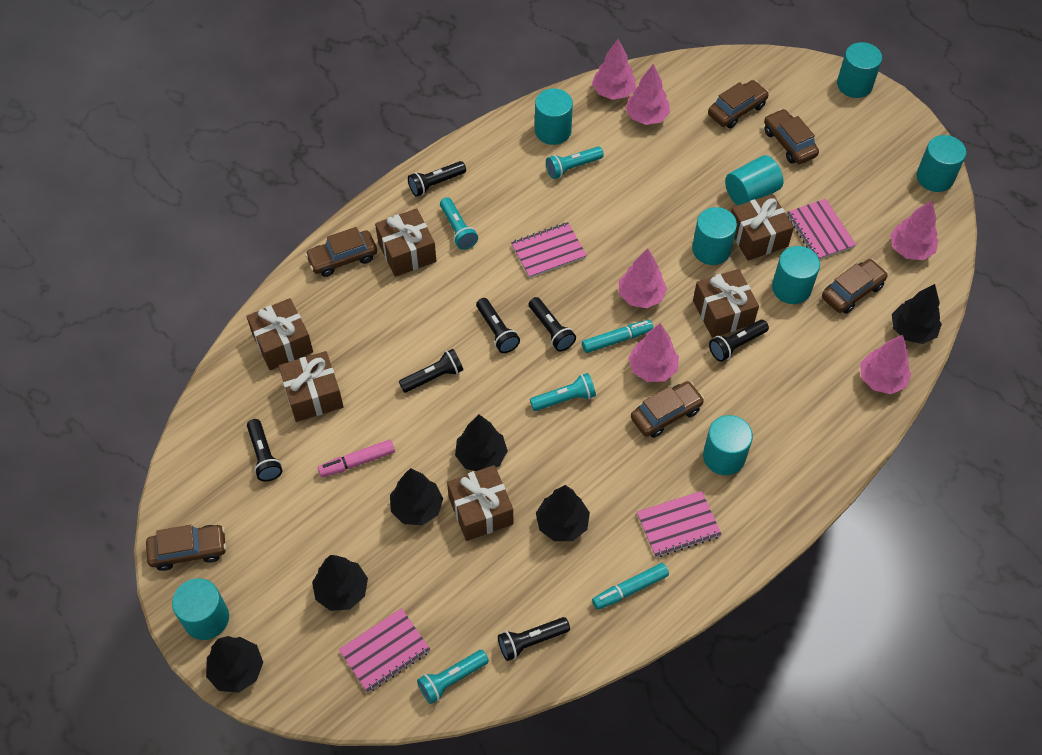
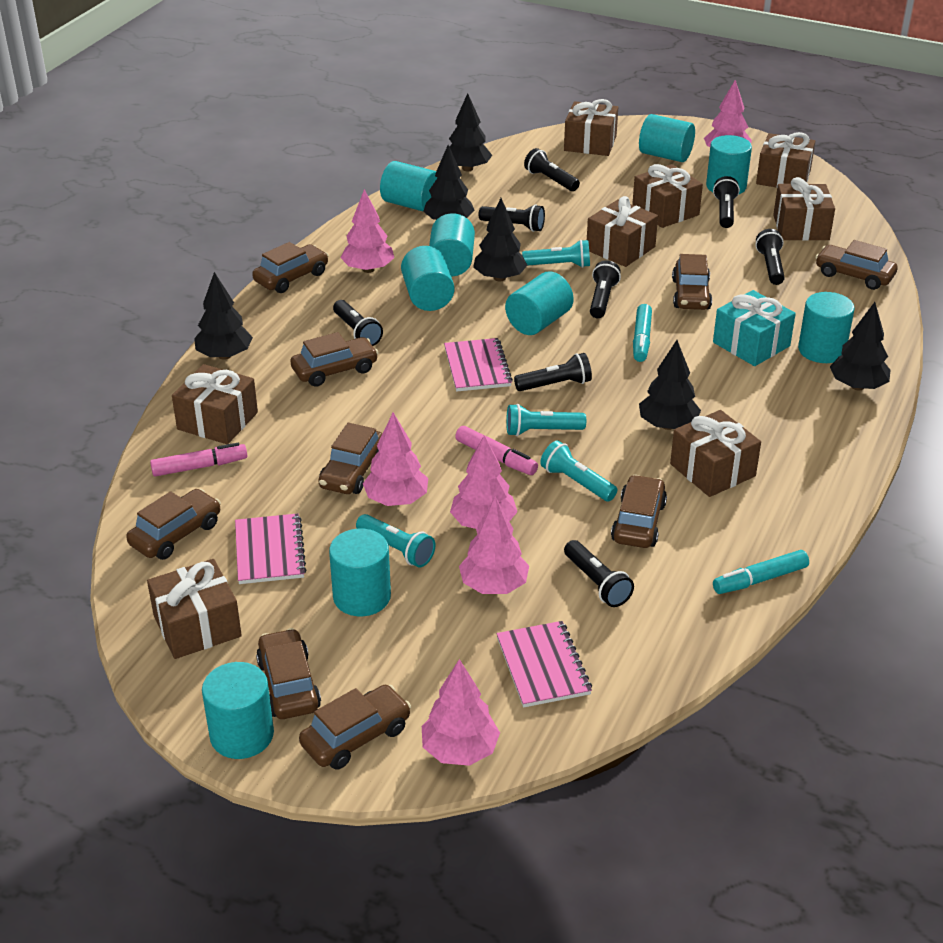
black flashlight: [247,419,282,481] [399,349,463,393] [408,161,466,197] [476,298,520,353] [498,617,570,661] [529,297,576,351] [709,320,769,362] = 7 -> [333,300,383,346] [479,204,545,232] [514,353,592,391] [524,148,580,191] [564,540,634,607] [590,260,621,318] [713,176,740,228] [756,229,785,285] = 8
brown car: [146,524,227,571] [305,227,377,277] [631,381,705,438] [708,80,769,128] [764,109,819,164] [822,259,888,314] = 6 -> [126,489,221,560] [252,242,329,293] [256,628,321,719] [290,332,379,387] [299,685,411,770] [318,423,383,494] [611,475,667,548] [672,254,712,310] [815,240,898,290] = 9
brown gift: [246,298,313,370] [279,351,343,422] [375,208,436,277] [447,465,513,541] [693,269,759,338] [731,194,794,261] = 6 -> [147,559,242,659] [172,364,258,444] [564,99,618,156] [587,196,658,267] [632,164,703,228] [670,410,761,497] [756,132,815,187] [773,177,835,241] = 8
pink marker: [318,440,395,477] = 1 -> [150,443,247,476] [455,426,538,475] = 2
pink notebook: [339,608,431,693] [511,222,587,278] [637,491,722,558] [787,199,856,260] = 4 -> [235,513,306,584] [444,338,513,392] [496,621,592,707] = 3
turquoise cylinder: [172,578,229,640] [535,88,573,145] [692,207,737,265] [703,415,753,475] [725,155,784,206] [772,246,820,304] [837,42,882,98] [916,135,966,192] = 8 -> [202,662,274,759] [329,529,391,616] [380,161,437,211] [401,246,454,311] [429,213,475,276] [505,271,574,335] [639,114,695,162] [706,135,752,195] [798,292,855,363] = 9
turquoise gift: none = 0 -> [713,290,796,366] = 1

